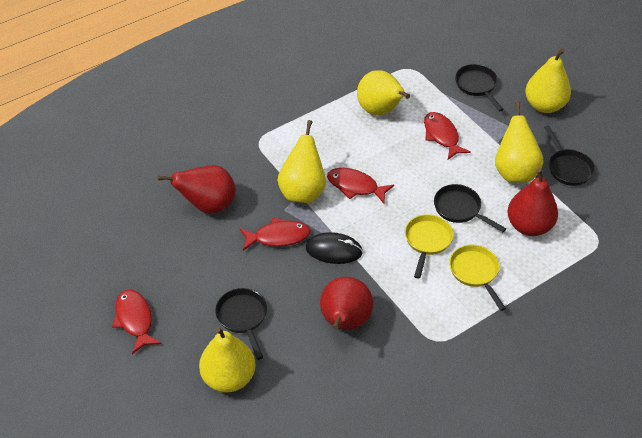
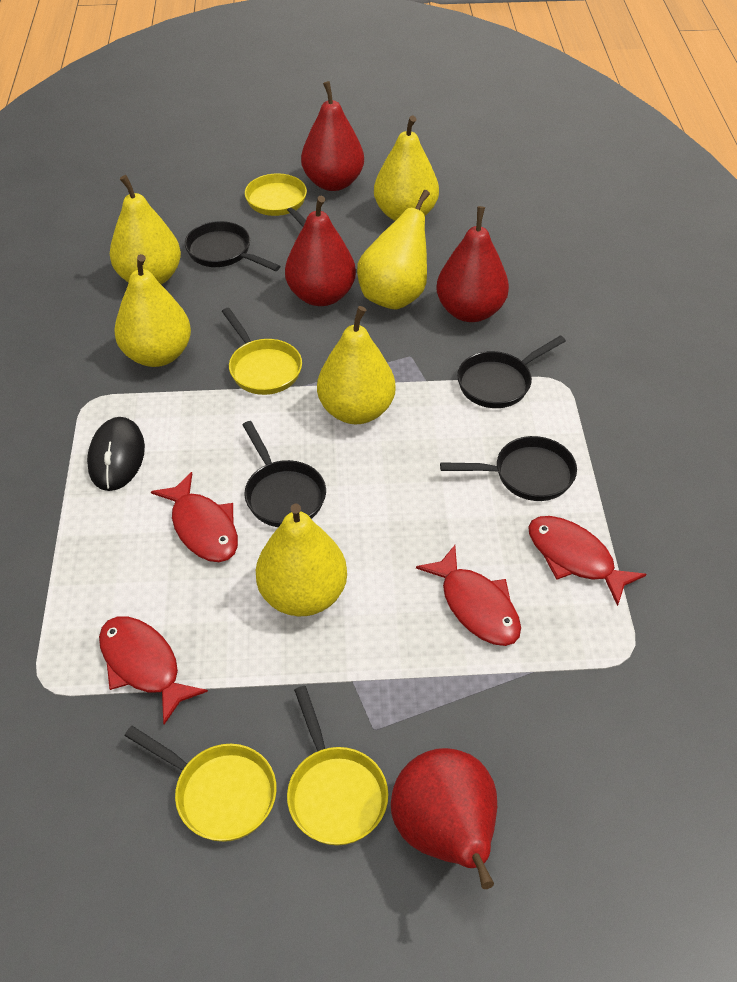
red pear: [157,165,236,214] [320,277,373,330] [507,168,558,236] = 3 -> [285,196,356,306] [301,81,364,191] [391,748,497,889] [436,206,509,322] = 4
yellow pan: [405,214,453,279] [449,245,506,311] = 2 -> [125,726,277,842] [222,308,302,395] [245,173,307,227] [287,686,388,845] = 4
yellow pear: [199,327,256,393] [278,120,326,203] [357,70,410,115] [495,101,544,182] [525,48,571,113] = 5 -> [110,175,181,285] [114,254,191,367] [256,503,347,616] [317,306,395,424] [357,190,430,310] [374,116,439,221] = 6

